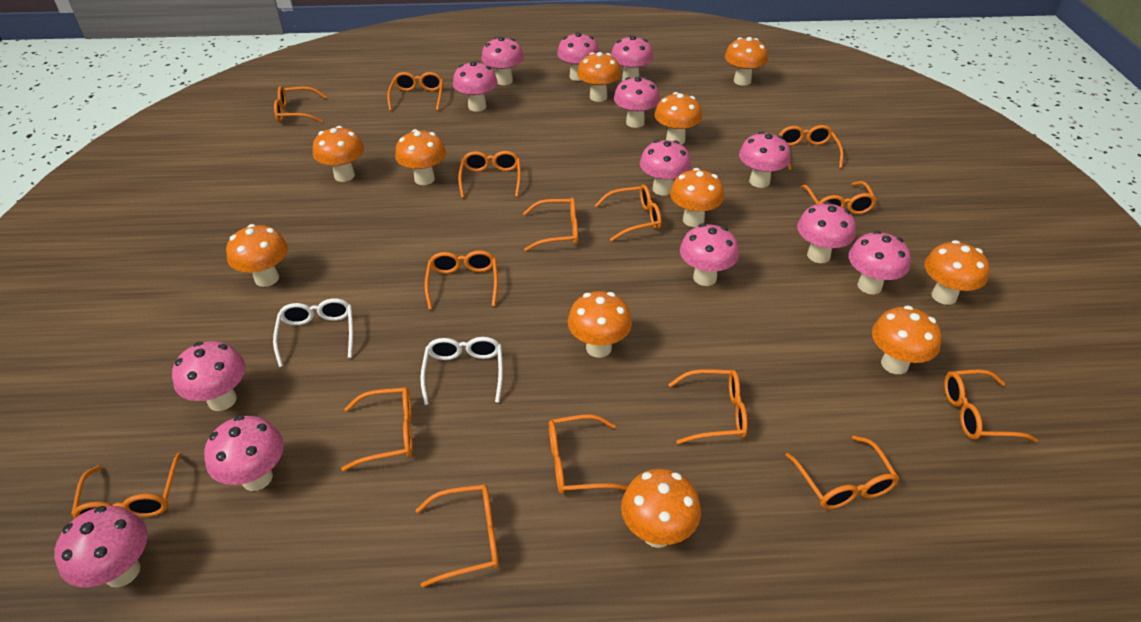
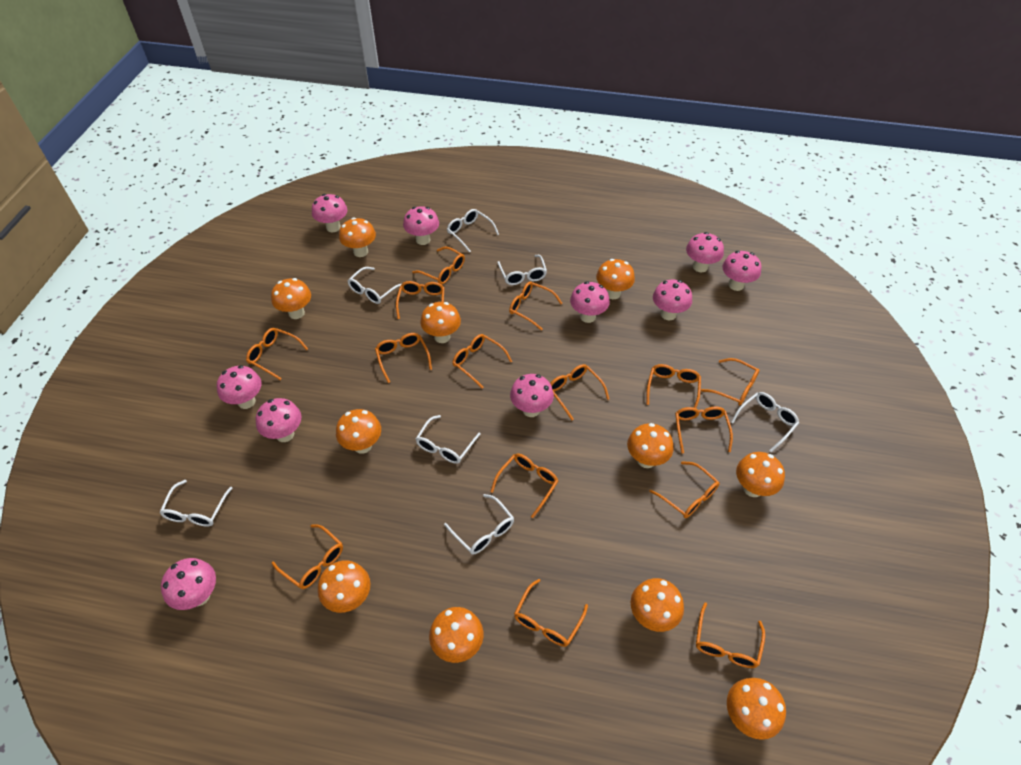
pink mushroom: [54,506,148,588] [172,341,246,411] [204,415,284,491] [453,61,498,112] [481,37,524,85] [557,32,599,81] [611,35,653,81] [614,77,660,128] [640,140,691,196] [680,224,739,286] [739,131,791,188] [797,201,856,263] [849,231,911,294] = 13 -> [161,558,216,610] [217,365,262,409] [255,398,301,442] [312,194,347,232] [403,206,439,245] [510,374,554,417] [570,281,610,323] [653,280,692,320] [686,232,724,272] [722,251,761,291] = 10
white glasses: [273,298,353,367] [420,337,503,405] = 2 -> [159,480,232,527] [347,267,402,304] [416,415,481,464] [444,494,514,555] [447,209,499,253] [497,255,547,285] [731,392,799,452] = 7

